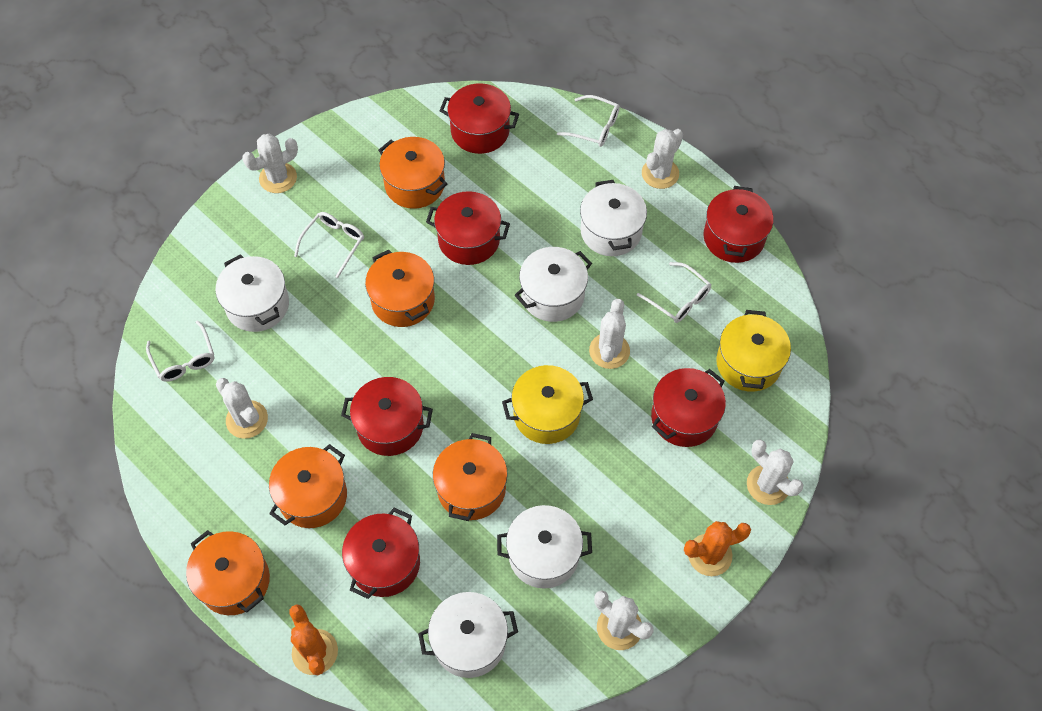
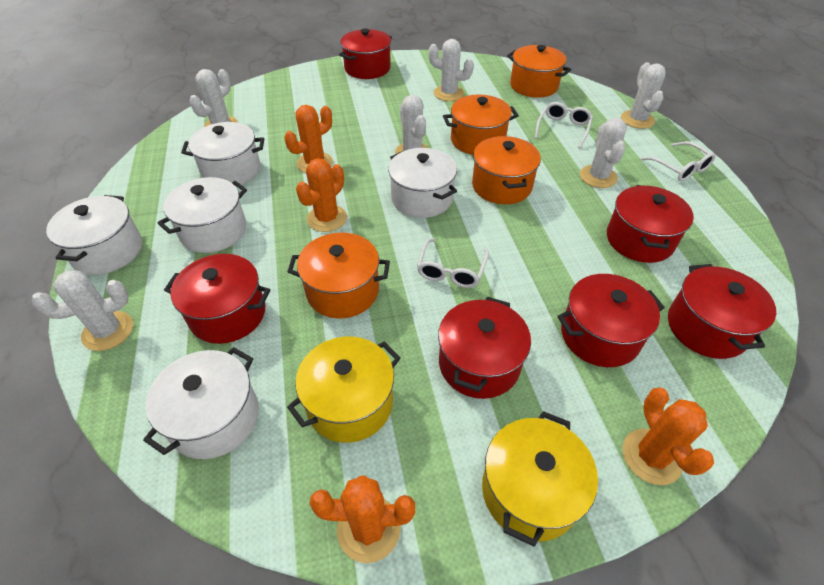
orange cactus: [289,604,338,675] [684,521,751,576] = 2 -> [284,105,333,173] [296,158,347,232] [310,475,415,563] [623,388,714,485] = 4
orange pot: [186,530,270,615] [269,444,347,528] [365,249,435,327] [378,137,447,209] [433,433,508,521] = 5 -> [287,233,390,318] [443,94,519,155] [472,136,541,204] [507,45,571,98] = 4
white glasses: [146,321,214,382] [294,212,364,278] [557,95,620,147] [637,262,711,323] = 4 -> [417,238,489,288] [535,102,593,148] [641,141,716,181] = 3

